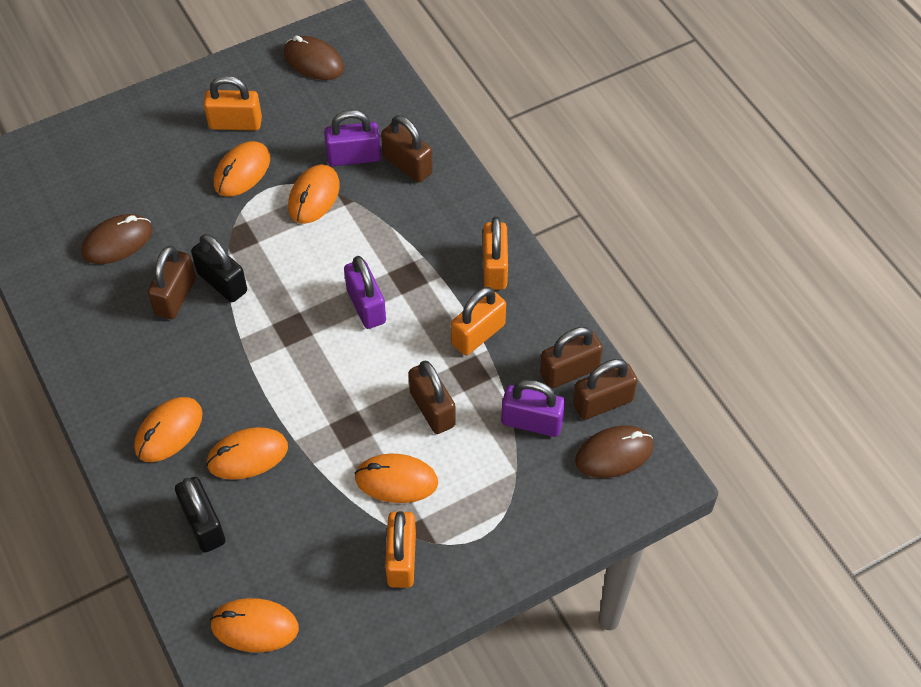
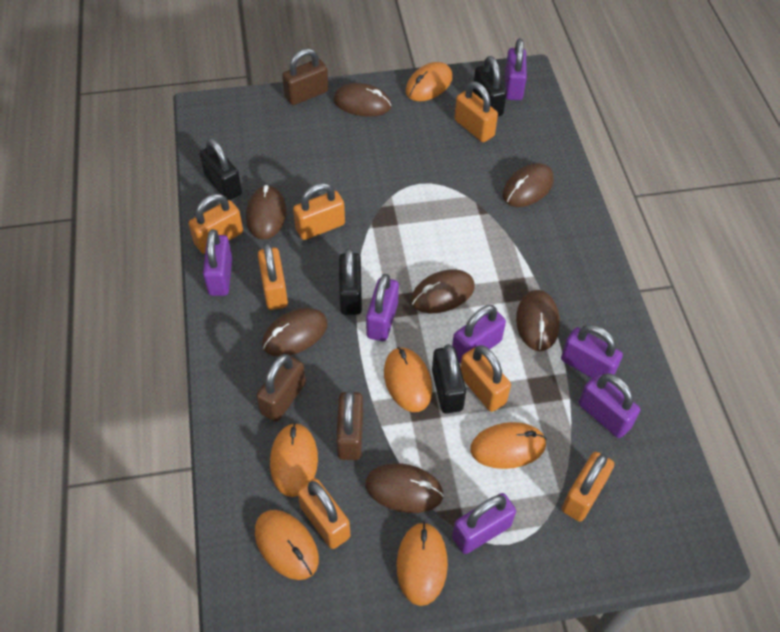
black padlock: [175,477,226,553] [191,234,247,302] = 2 -> [200,138,242,200] [339,248,362,315] [432,344,466,414] [473,56,507,116] = 4
brown mouse: [81,214,153,264] [284,35,344,80] [575,425,654,478] = 3 -> [246,185,286,240] [262,308,328,356] [333,83,391,117] [365,463,444,513] [411,269,475,313] [503,163,554,207] [516,290,560,351] = 7
brown padlock: [147,246,196,319] [381,115,433,183] [409,361,456,434] [540,327,603,389] [573,359,638,420] = 5 -> [256,354,306,422] [282,48,329,105] [336,390,363,460] = 3
orange padlock: [203,76,262,131] [385,511,416,588] [451,287,506,355] [483,217,508,290] = 4 -> [188,194,243,254] [258,243,288,310] [293,183,345,240] [297,478,350,549] [454,81,498,142] [460,345,511,412] [562,452,614,522] = 7
purple padlock: [324,110,381,166] [344,256,386,329] [501,380,566,437] = 3 -> [203,229,232,296] [366,274,399,341] [452,305,506,364] [452,493,516,554] [505,38,527,100] [561,324,623,378] [579,373,640,438] = 7

